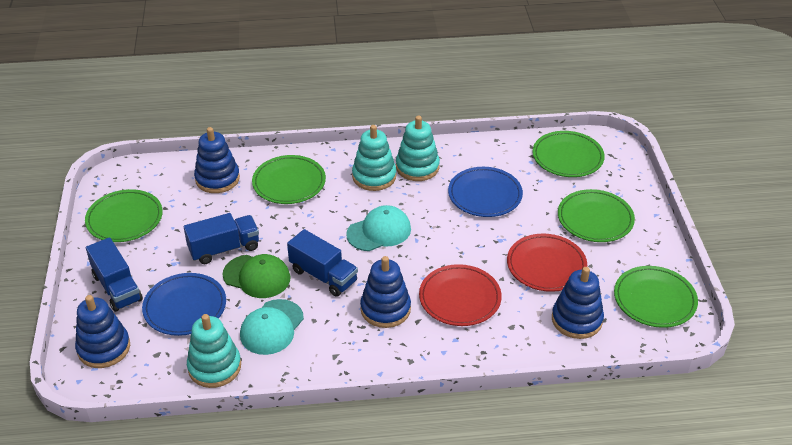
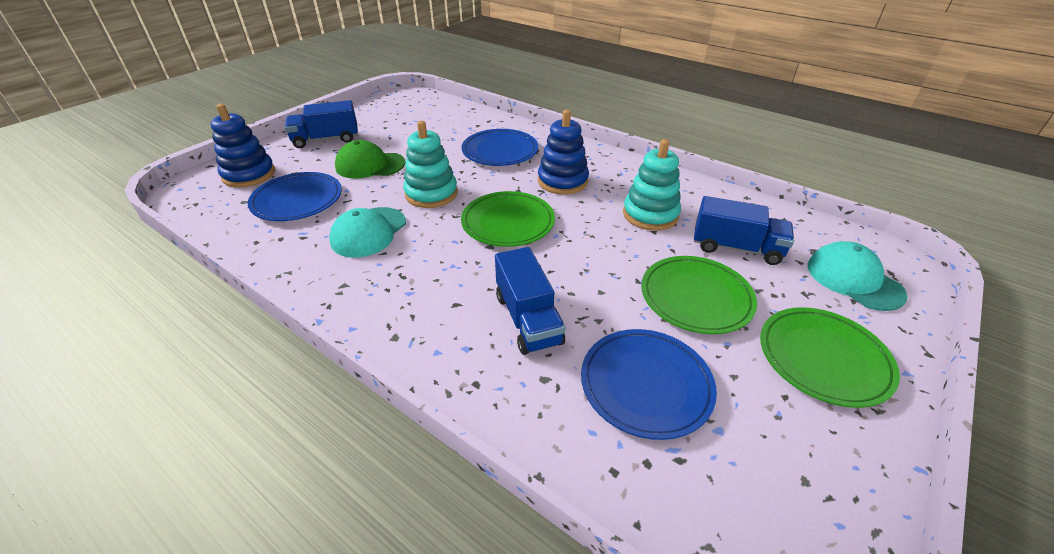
blue plate: [142,273,226,336] [448,167,523,217] = 2 -> [247,172,342,221] [462,129,538,166] [581,329,717,440] = 3
blue stacking toy: [75,295,130,368] [194,127,240,193] [360,256,411,328] [552,267,604,339] = 4 -> [210,104,275,188] [538,110,589,195] = 2
green plate: [85,189,163,242] [252,155,326,204] [533,131,605,177] [558,189,635,242] [614,266,698,328] = 5 -> [461,191,555,247] [641,256,757,334] [760,307,900,408] = 3
red plate: [419,264,502,326] [507,233,587,292] = 2 -> none = 0
turquoise stacking toy: [187,314,241,388] [352,125,396,191] [396,116,440,181] = 3 -> [403,121,458,208] [623,139,681,231] = 2

